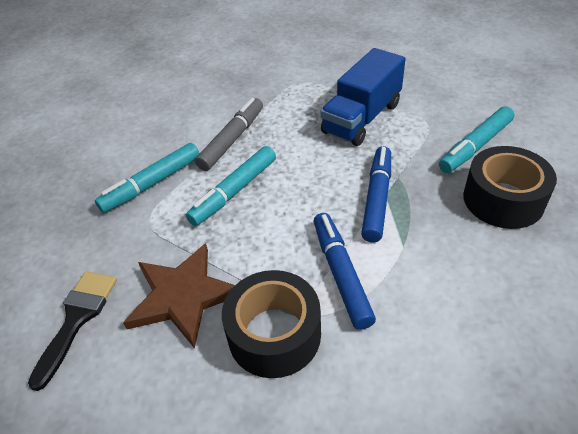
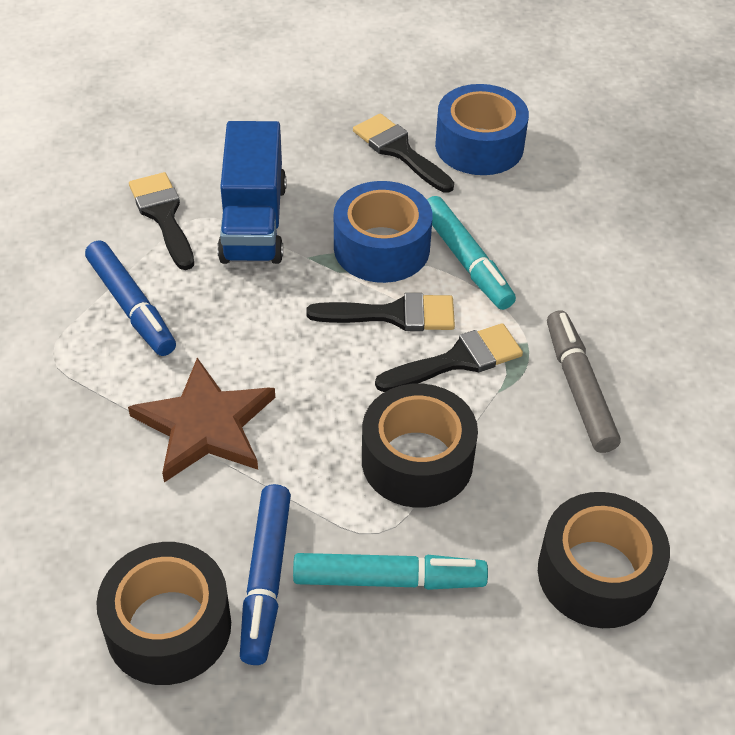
black brush: [28,271,117,391] = 1 -> [129,172,194,270] [306,293,455,331] [353,113,454,193] [375,323,523,392] = 4
black tape: [222,270,321,378] [463,146,557,229] = 2 -> [96,542,231,685] [362,384,478,508] [538,492,670,628] = 3
blue tape: none = 0 -> [334,181,433,283] [435,84,529,175] = 2
turquoise marker: [95,143,200,213] [186,146,276,226] [439,106,515,173] = 3 -> [293,553,488,590] [427,196,516,310] = 2

